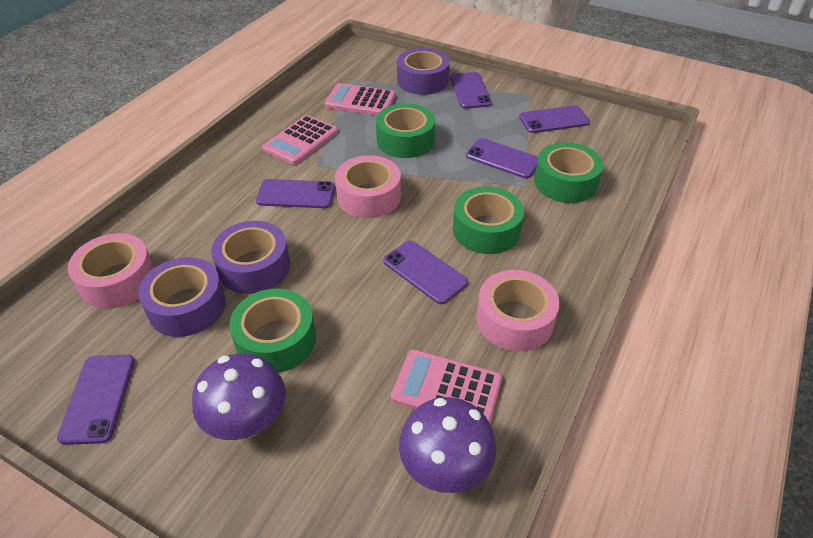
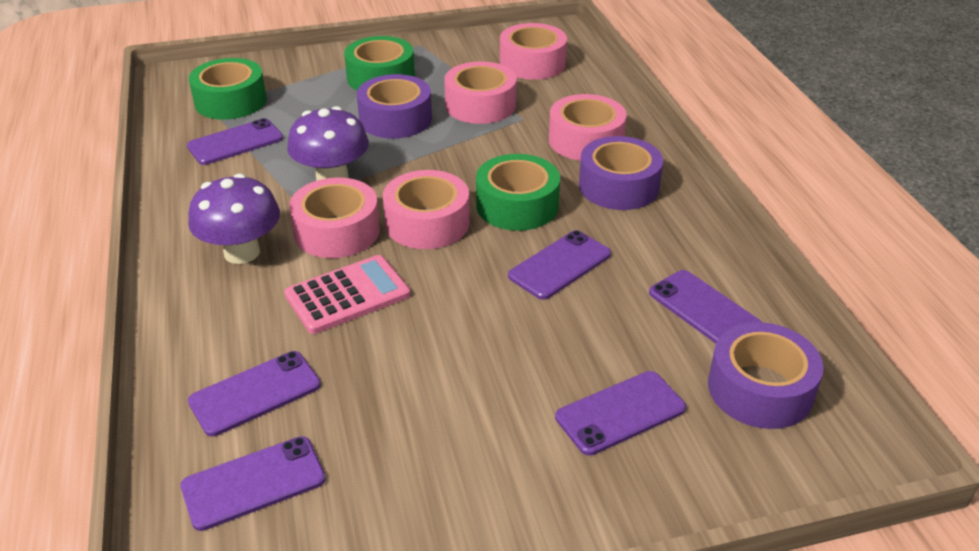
green tape: [229,289,316,373] [376,103,435,158] [453,187,524,254] [534,142,603,203] = 4 -> [189,58,267,120] [344,36,415,90] [476,154,560,231] = 3
pink calculator: [262,115,338,165] [325,83,396,115] [391,350,502,423] = 3 -> [284,255,410,334] = 1
pink tape: [68,233,155,309] [335,155,401,218] [476,270,559,351] = 3 -> [289,178,380,258] [383,170,470,249] [444,62,517,124] [500,23,567,80] [549,94,627,161] = 5

